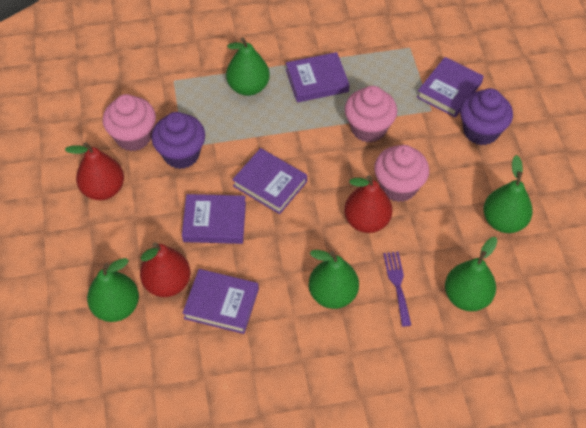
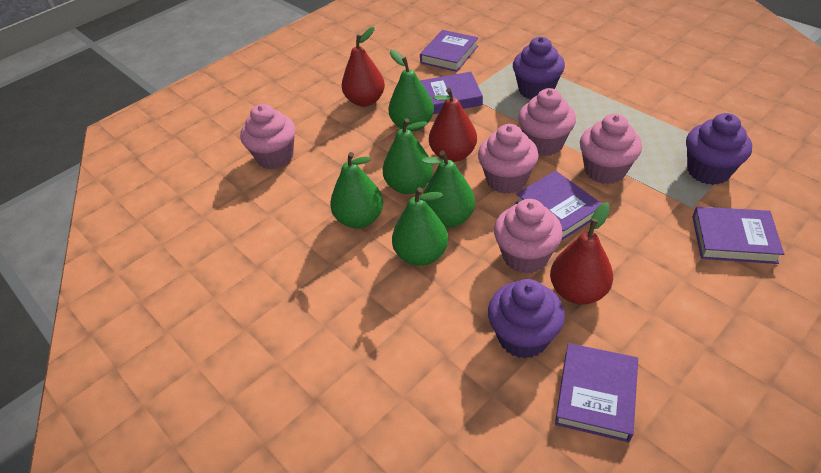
pink cupcake: [103,94,156,151] [345,86,397,143] [374,145,429,202] = 3 -> [240,104,295,169] [478,124,539,194] [494,199,563,274] [518,88,576,156] [580,114,642,184] = 5
purple cupcake: [151,112,205,169] [460,88,513,145] = 2 -> [488,279,565,359] [513,37,565,100] [686,113,752,185] = 3
purple fork: [383,252,411,327] = 1 -> none = 0

